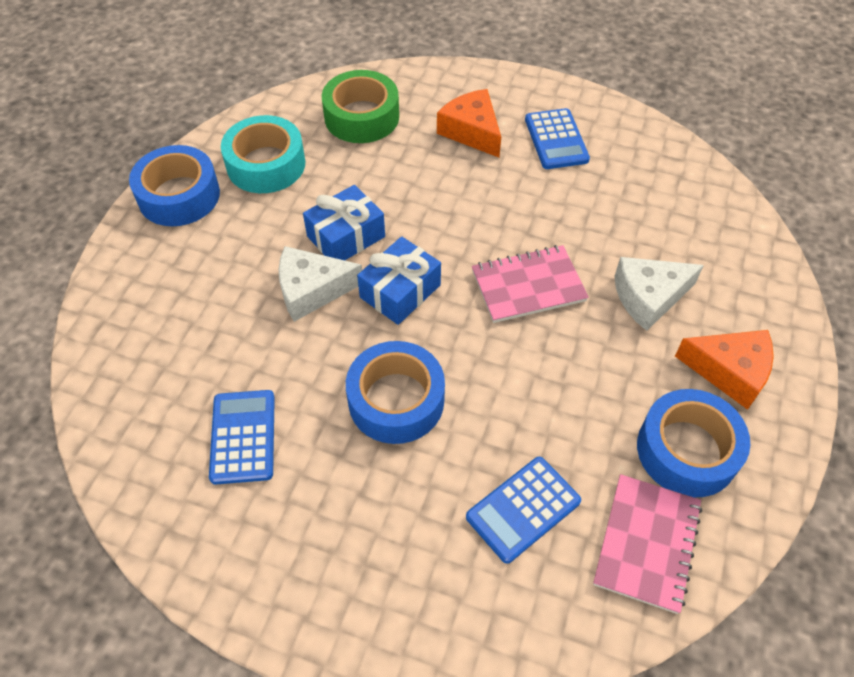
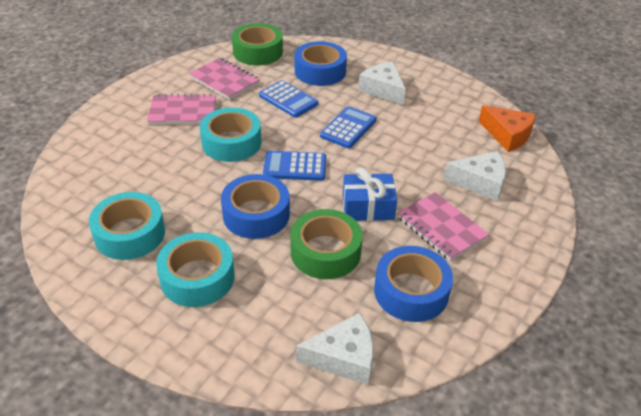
blue gift: [303,185,385,260] [357,236,441,325] = 2 -> [343,167,397,221] = 1
green tape: [322,70,399,143] = 1 -> [232,23,283,66] [290,209,363,279] = 2
orange cheese: [437,89,501,158] [675,330,774,410] = 2 -> [479,105,536,152] = 1
pink notebook: [472,245,589,323] [593,474,702,614] = 2 -> [147,94,216,124] [189,58,260,100] [397,192,489,261] = 3
turquoise tape: [221,115,305,193] = 1 -> [89,192,165,260] [156,232,235,307] [200,107,262,162] = 3
white cheese: [278,246,362,322] [614,257,704,331] = 2 -> [296,313,373,385] [358,62,406,105] [443,151,506,201] = 3

